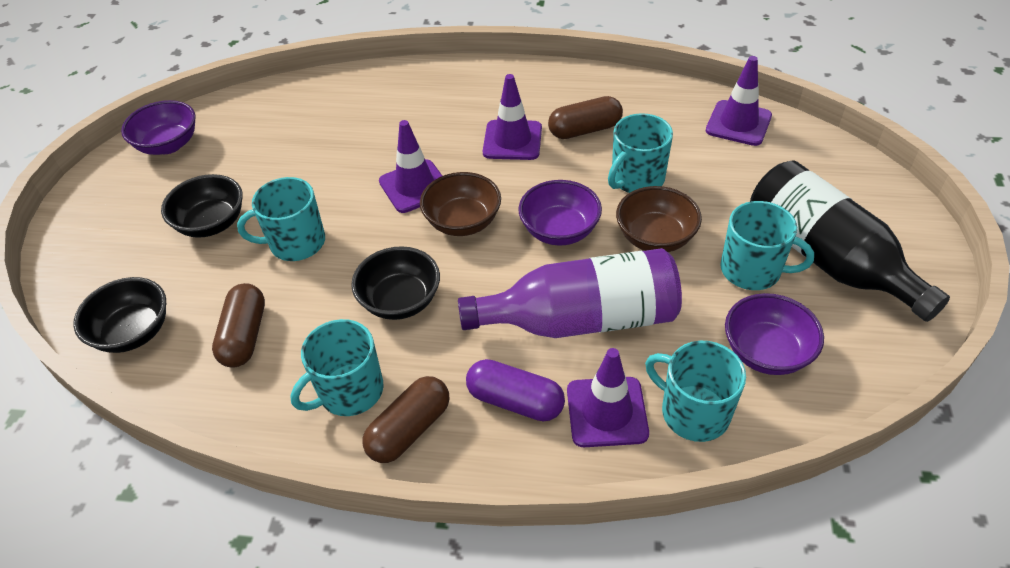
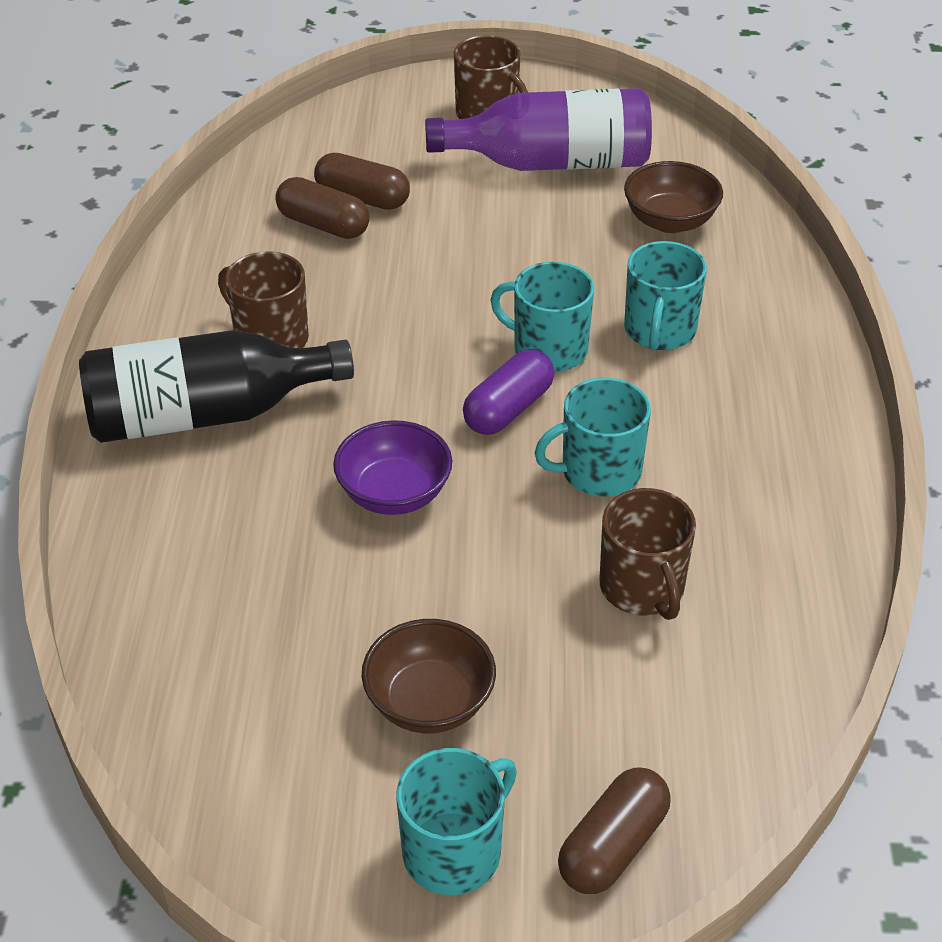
black bowl: [73,277,166,353] [161,174,243,238] [351,246,440,320] = 3 -> none = 0
brown mug: none = 0 -> [218,251,309,348] [454,36,528,119] [600,488,696,620] = 3
purple bowl: [121,100,196,155] [519,180,602,245] [725,293,824,375] = 3 -> [333,420,452,515] = 1
purple traffic cone: [379,120,442,213] [483,74,542,160] [567,348,649,447] [706,56,772,146] = 4 -> none = 0
turquoise mug: [237,177,325,261] [290,319,384,416] [608,113,673,193] [645,341,746,442] [721,201,814,290] = 5 -> [396,748,517,895] [491,262,594,372] [535,378,651,497] [624,241,707,350] = 4

